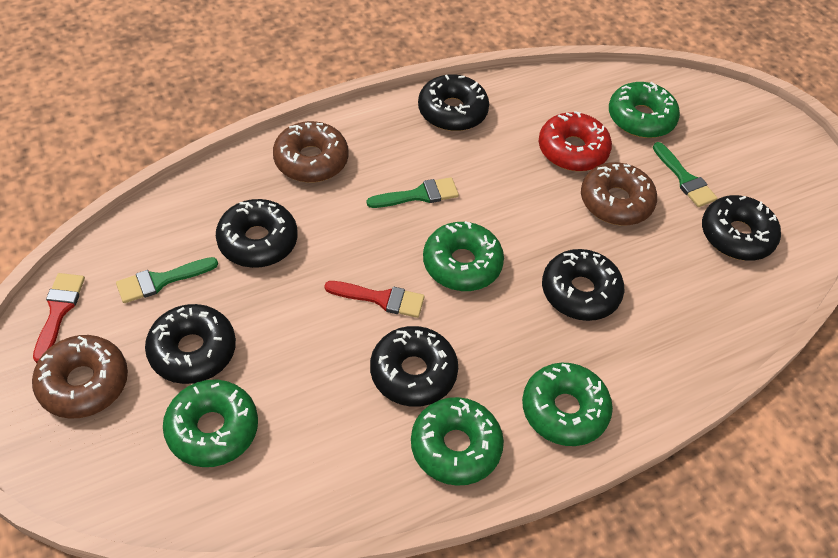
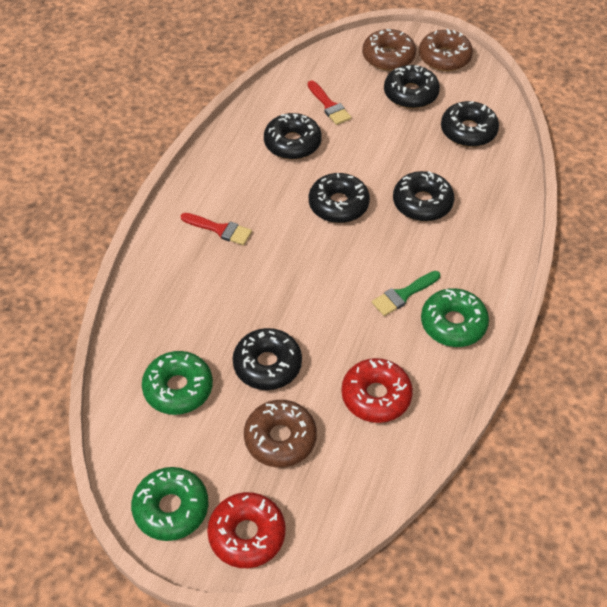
green brush: [116,257,218,303] [367,177,459,208] [653,142,718,207] = 3 -> [372,271,440,316] = 1
green donut: [163,380,258,467] [411,397,504,486] [423,221,504,291] [522,363,613,446] [609,82,680,138] = 5 -> [131,467,209,541] [142,351,213,415] [421,288,489,347] = 3
red donut: [539,111,612,171] = 1 -> [207,492,286,568] [341,358,413,423] = 2

